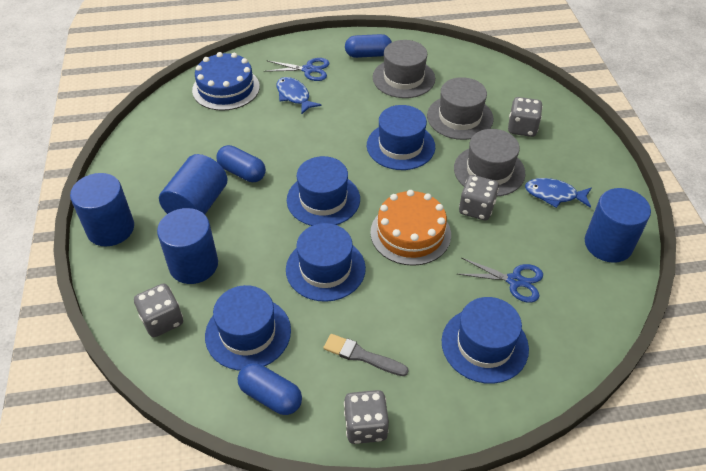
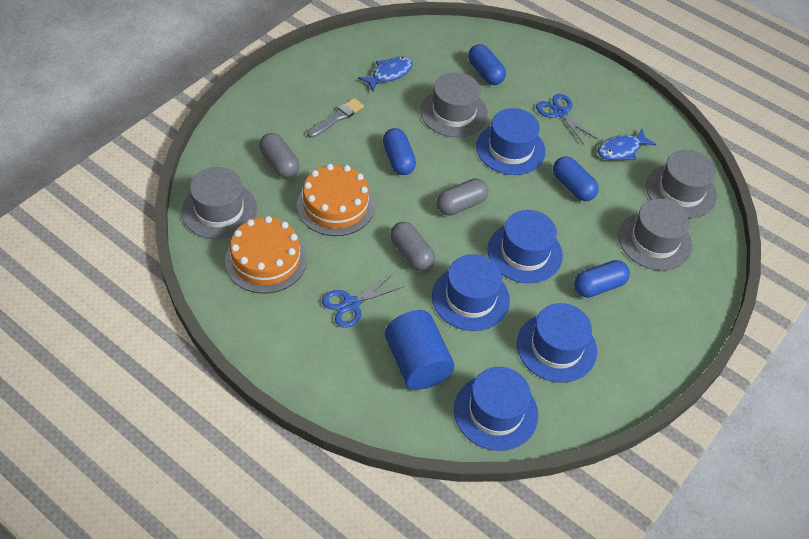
blue cake: [192,52,260,111] = 1 -> none = 0
blue capsule: [216,145,266,182] [237,363,302,415] [345,34,392,58] = 3 -> [383,128,416,175] [468,44,506,85] [553,156,599,201] [574,260,630,298] = 4
blue cylinder: [70,173,134,246] [157,208,218,284] [159,154,227,214] [585,188,651,263] = 4 -> [385,310,455,390] = 1
grey capsule: none = 0 -> [259,133,299,178] [390,222,435,271] [436,178,489,216] = 3
grey dice: [134,283,183,337] [344,390,389,444] [459,175,499,220] [508,97,543,137] = 4 -> none = 0
grey hat: [373,40,435,98] [427,77,494,140] [454,129,525,196] = 3 -> [182,167,257,240] [420,72,488,137] [618,198,692,271] [646,150,717,218] = 4
orange cake: [370,190,451,266] = 1 -> [225,216,307,294] [297,164,375,236] = 2

